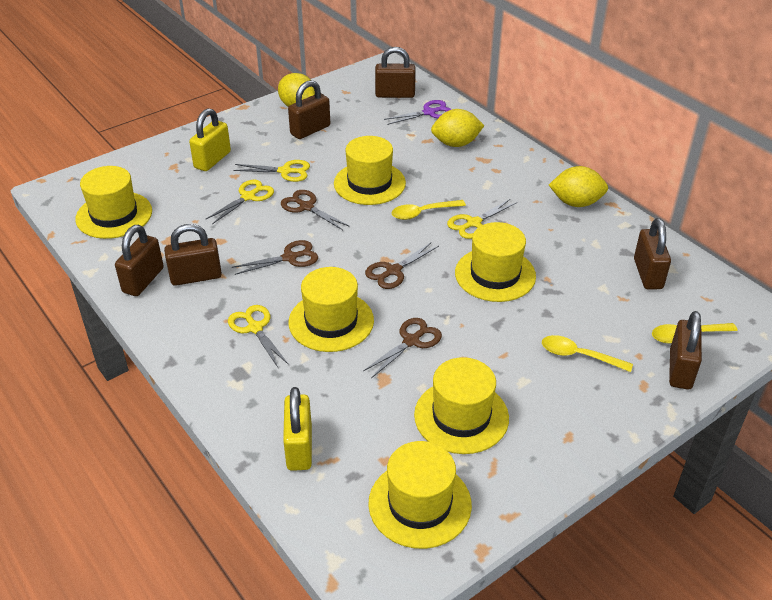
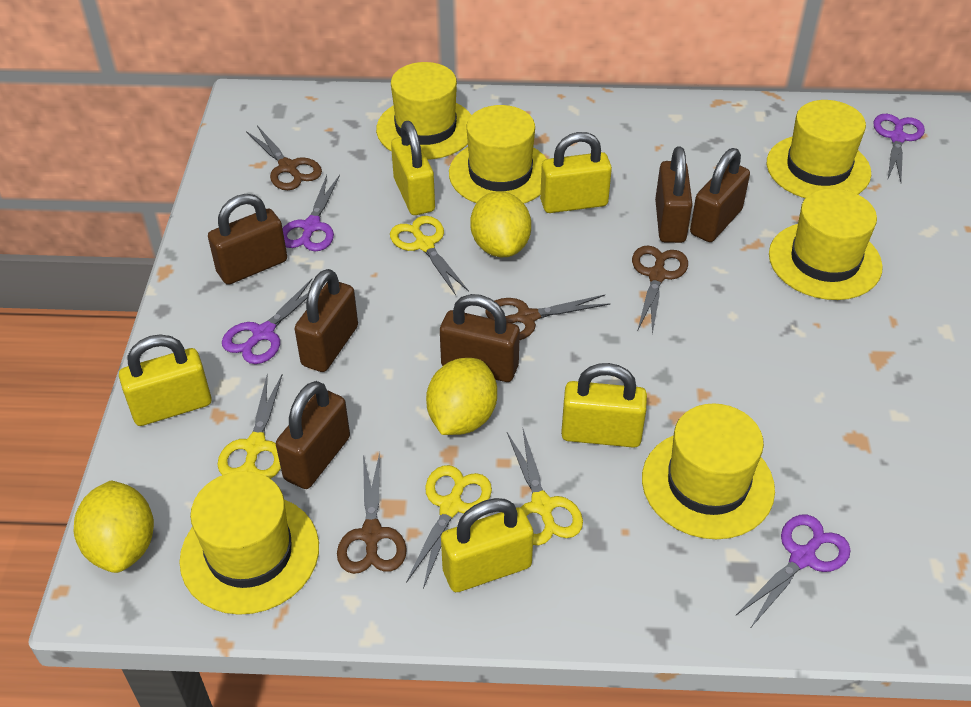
purple scissors: [384,100,452,125] = 1 -> [222,279,312,364] [282,175,340,251] [736,515,851,627] [873,114,925,182] = 4
yellow padlock: [189,108,231,171] [283,387,312,471] = 2 -> [119,334,211,426] [391,121,435,215] [441,498,534,592] [540,132,612,213] [561,363,647,448] = 5
yellow spoon: [391,200,466,220] [542,335,633,372] [652,323,738,344] = 3 -> none = 0

